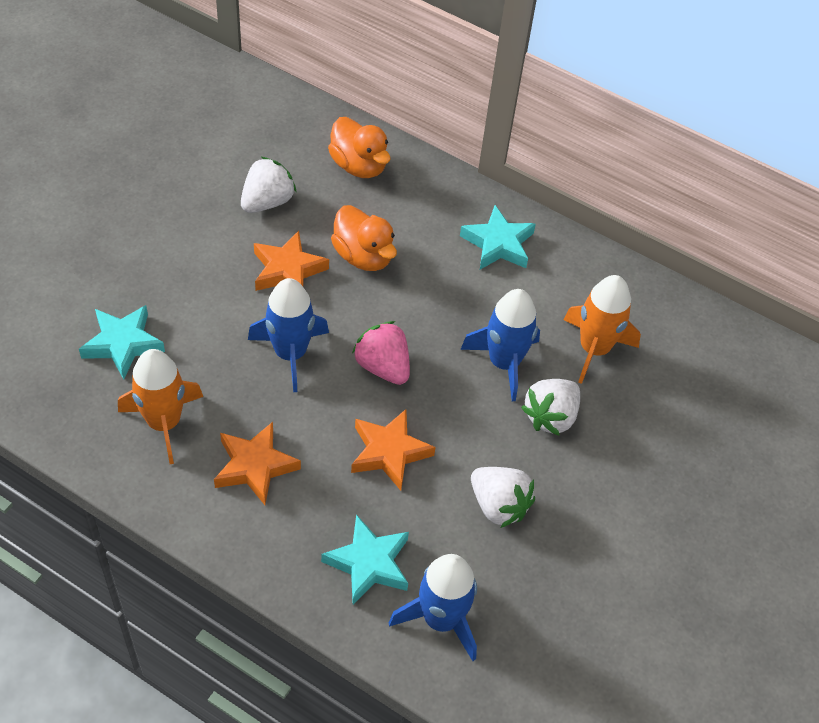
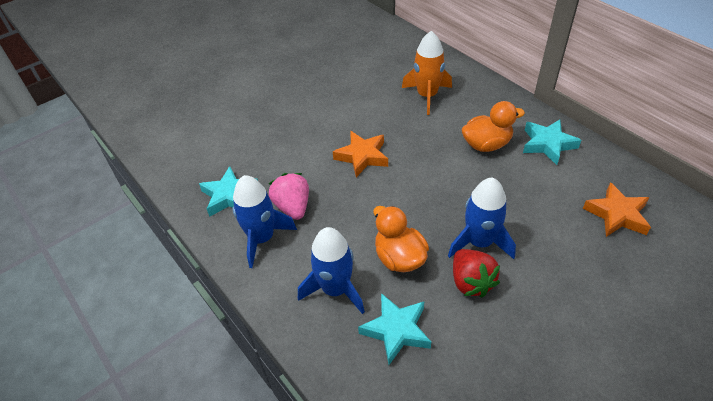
orange rocket: [118,349,203,464] [564,275,641,384] = 2 -> [402,31,452,115] = 1
orange star: [214,422,301,505] [254,231,329,291] [351,409,436,490] = 3 -> [333,131,388,177] [583,182,651,237] = 2
red strawberry: none = 0 -> [453,249,500,297] = 1
white strawberry: [241,156,297,213] [471,467,535,528] [521,379,580,436] = 3 -> none = 0

